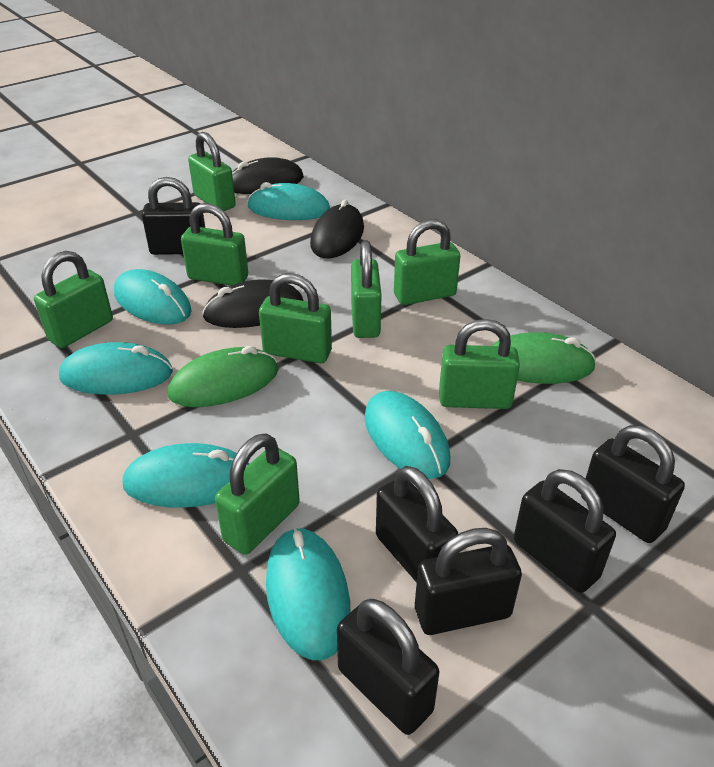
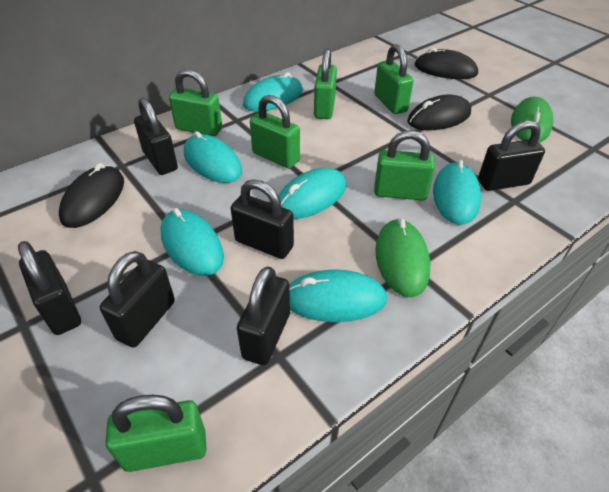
green padlock: [34,251,113,348] [181,203,248,286] [188,132,236,211] [215,433,300,555] [259,273,332,363] [351,240,382,338] [394,219,460,305] [439,319,520,409] = 8 -> [105,395,207,472] [169,69,222,136] [250,95,300,168] [314,48,337,119] [374,44,413,114] [374,130,435,201] = 6

